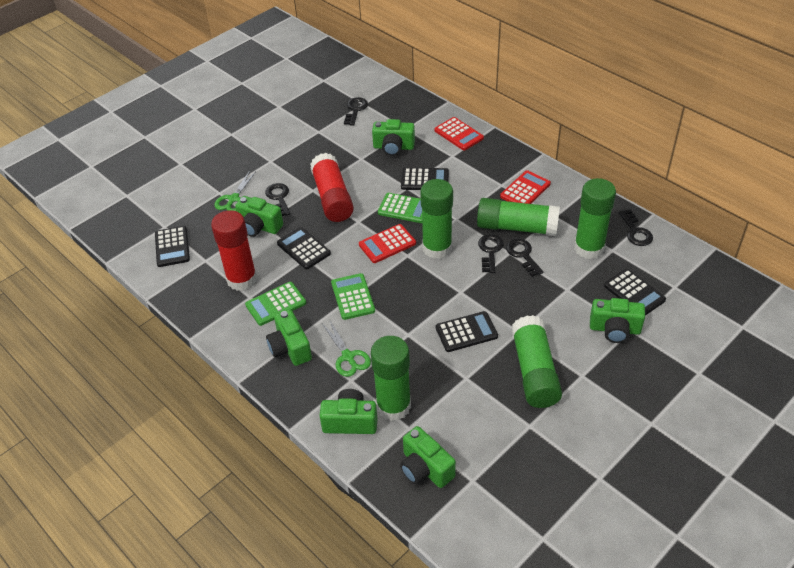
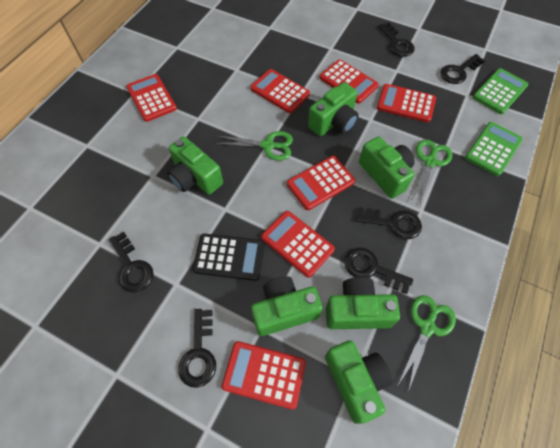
black calculator: [155,226,190,267] [277,227,331,269] [401,168,449,190] [436,311,498,352] [604,269,666,316] = 5 -> [193,234,265,281] = 1
black key: [265,183,290,216] [344,97,368,126] [478,234,504,273] [506,239,543,277] [619,209,653,246] = 5 -> [109,232,154,293] [178,309,216,388] [344,248,413,294] [355,207,422,239] [378,22,415,57] [440,54,485,84] = 6
green calculator: [245,282,306,326] [331,273,375,320] [378,193,422,223] = 3 -> [465,122,523,176] [473,68,528,114] = 2
green glue stick: [371,336,411,421] [420,179,453,259] [477,198,560,236] [511,315,562,408] [574,178,616,259] = 5 -> none = 0
green scissors: [214,171,256,211] [322,321,371,377] = 2 -> [215,131,293,161] [397,295,456,392] [411,139,453,204] = 3
red calculator: [359,224,416,263] [434,117,484,150] [500,170,551,204] = 3 -> [126,74,177,122] [221,341,306,410] [250,69,310,113] [261,211,335,278] [287,156,356,210] [320,60,379,104] [377,84,436,123] = 7
red glue stick: [211,210,257,291] [310,153,354,222] = 2 -> none = 0

